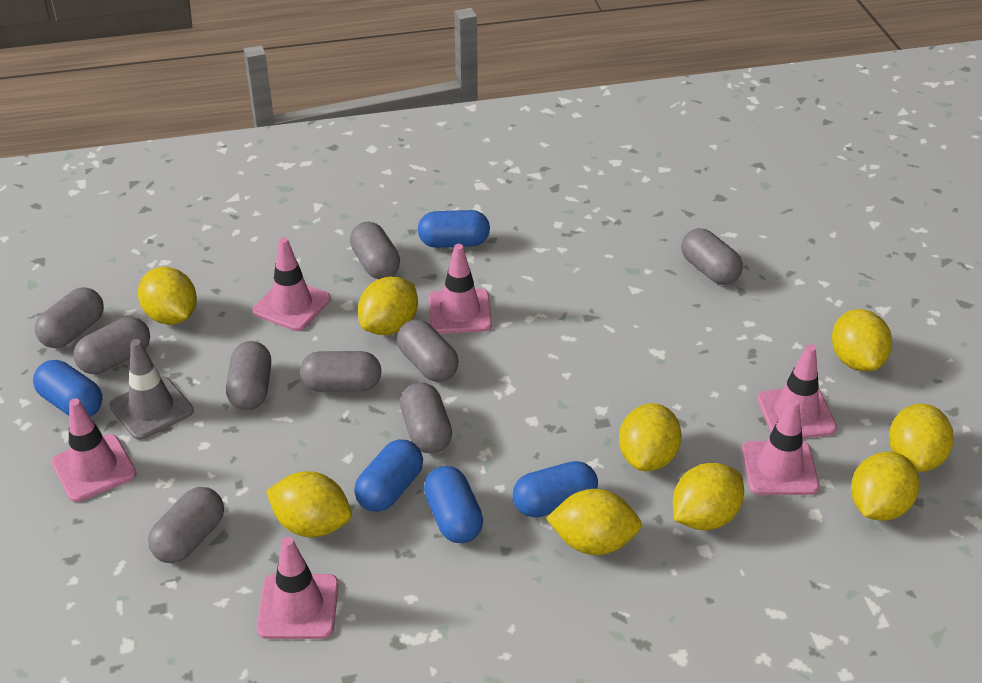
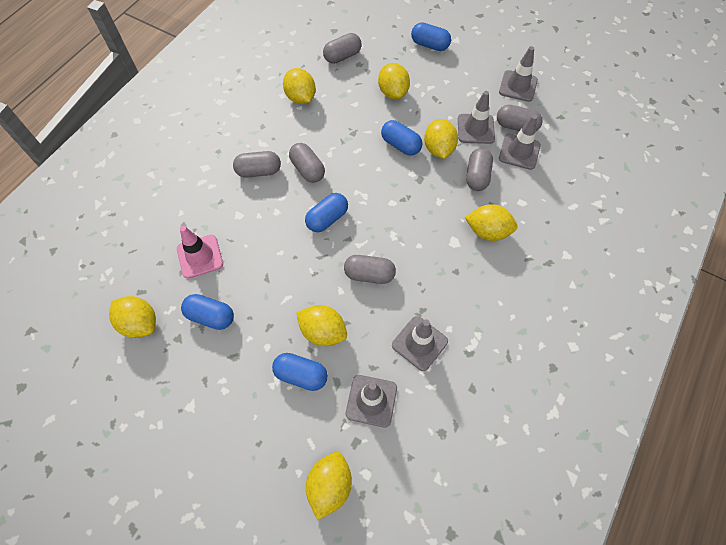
grey capsule: [35,287,104,348] [74,317,150,374] [148,487,224,563] [226,341,271,410] [300,351,381,392] [350,222,400,279] [397,319,459,382] [400,382,452,454] [681,228,743,285] = 9 -> [233,151,281,178] [289,143,325,183] [323,33,362,64] [344,255,396,284] [466,148,493,191] [497,105,543,131] = 6
grey traffic cone: [109,339,194,440] = 1 -> [346,375,397,427] [392,316,448,371] [458,91,495,144] [499,46,538,102] [499,115,541,170] = 5
pink traffic cone: [52,398,136,502] [253,237,331,331] [257,537,339,639] [429,244,492,334] [742,399,819,495] [757,344,837,439] = 6 -> [177,226,223,279] = 1
yellow lemon: [138,267,197,325] [266,471,352,537] [358,277,418,335] [546,489,642,555] [619,403,682,471] [673,463,744,530] [832,309,892,371] [851,452,919,521] [889,404,954,472] = 9 -> [109,296,156,338] [283,68,316,104] [296,305,347,346] [306,452,352,520] [378,63,410,99] [424,119,458,159] [465,204,518,241] = 7

